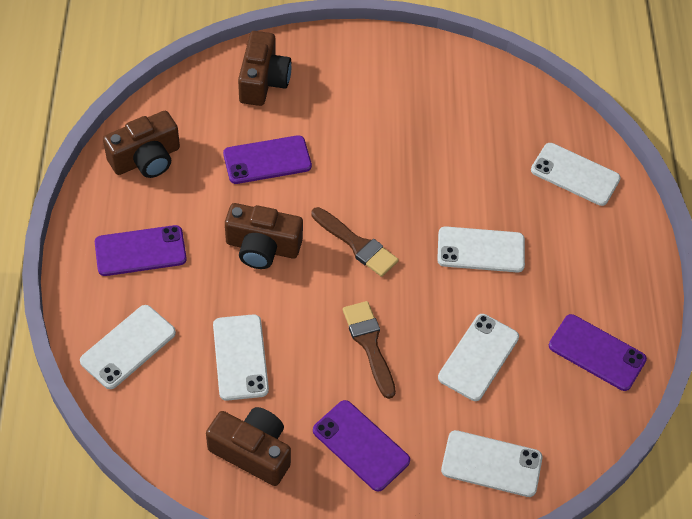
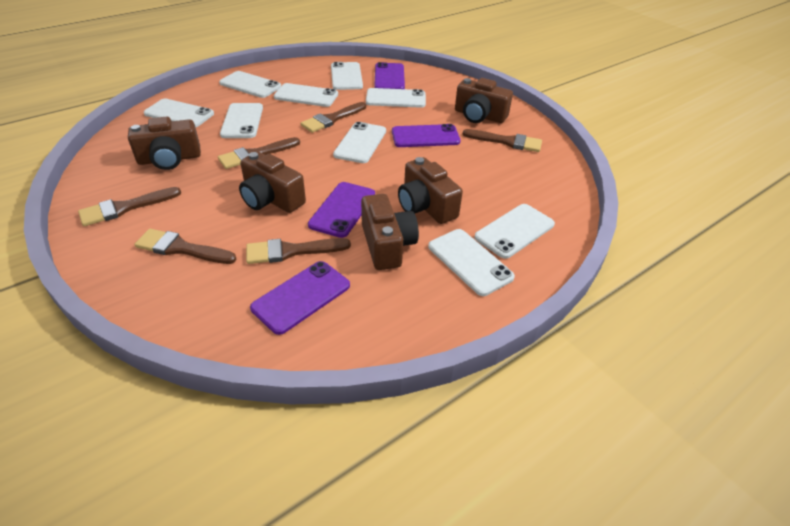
brown brush: [311,207,399,277] [343,301,396,399] = 2 -> [78,187,181,226] [134,229,237,264] [218,137,300,169] [246,238,351,264] [301,102,366,133] [463,129,542,152] = 6
brown camera: [103,111,180,178] [206,407,291,486] [225,203,303,269] [238,31,291,106] = 4 -> [128,117,201,170] [239,152,306,213] [361,194,419,270] [398,157,463,224] [455,78,513,123] = 5
white phone: [80,305,176,389] [213,314,269,401] [437,226,525,272] [438,314,519,401] [441,430,542,497] [531,143,621,206] = 6 -> [144,99,214,128] [219,71,281,98] [220,103,263,138] [274,83,338,107] [331,62,363,90] [333,122,386,163] [366,88,426,108] [428,229,515,296] [474,204,555,259] = 9

